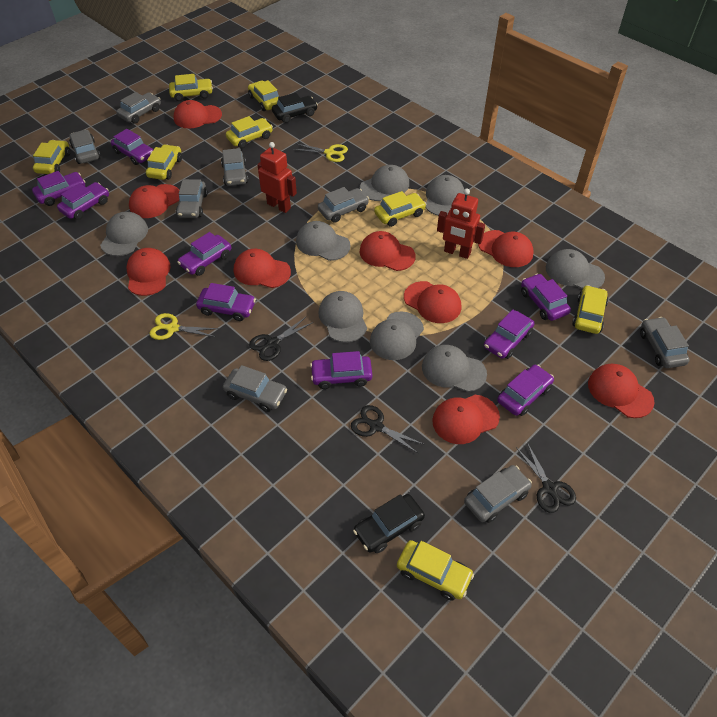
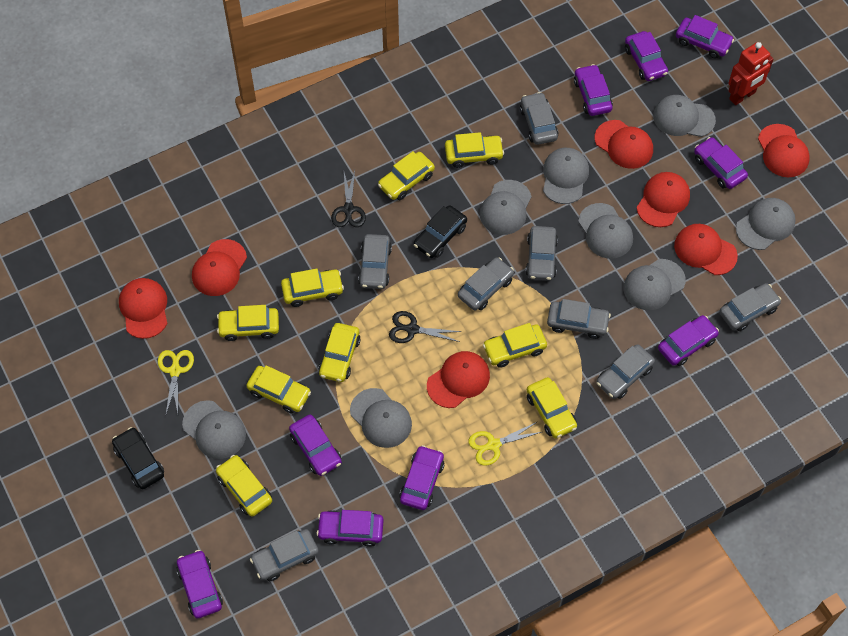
black scissors: [249,316,313,361] [351,405,423,453] [516,442,576,513] = 3 -> [331,170,366,227] [389,311,462,343] = 2
red cap: [126,248,171,296] [129,184,179,218] [173,100,222,129] [234,249,291,288] [360,231,416,271] [404,281,462,323] [432,395,500,444] [478,230,534,267] [588,364,655,418] = 9 -> [119,278,168,339] [192,239,247,296] [427,351,490,408] [595,120,653,169] [637,172,690,227] [674,224,738,275] [758,124,810,177] = 7
red robot: [257,142,297,213] [437,188,485,259] = 2 -> [728,42,774,105] = 1
yellow car: [33,140,70,174] [146,144,182,180] [169,74,213,101] [226,116,273,148] [248,80,279,111] [374,191,426,227] [397,540,474,601] [572,285,608,334] = 8 -> [216,455,272,517] [217,305,279,341] [246,365,311,413] [281,269,344,307] [318,323,361,382] [378,151,435,200] [445,132,504,168] [483,323,547,368] [527,377,577,438] = 9

